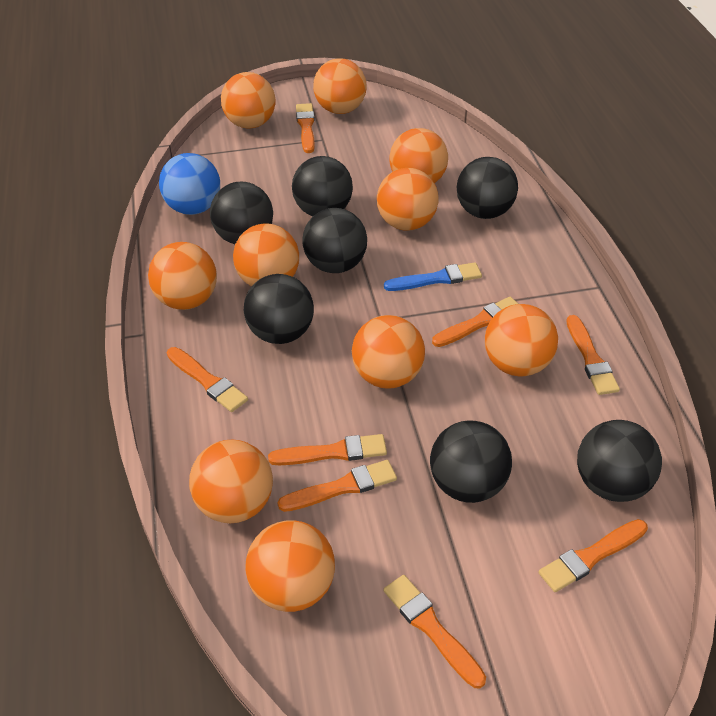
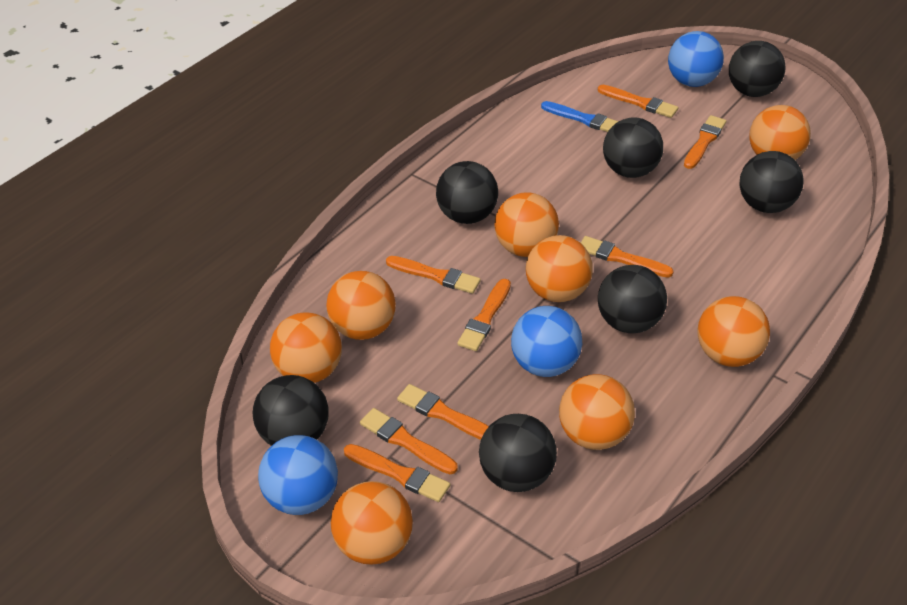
blue ball: [159,153,220,215] = 1 -> [258,435,338,515] [511,306,582,377] [668,31,724,87] = 3
orange ball: [148,242,217,310] [189,440,273,523] [221,72,275,128] [233,223,299,286] [245,520,335,612] [313,58,367,114] [352,315,425,389] [377,168,439,231] [389,128,448,183] [485,304,558,376] = 10 -> [270,312,342,383] [326,271,396,340] [331,481,413,565] [494,192,559,257] [526,235,593,302] [559,374,635,450] [698,296,770,367] [749,105,811,160] = 8

